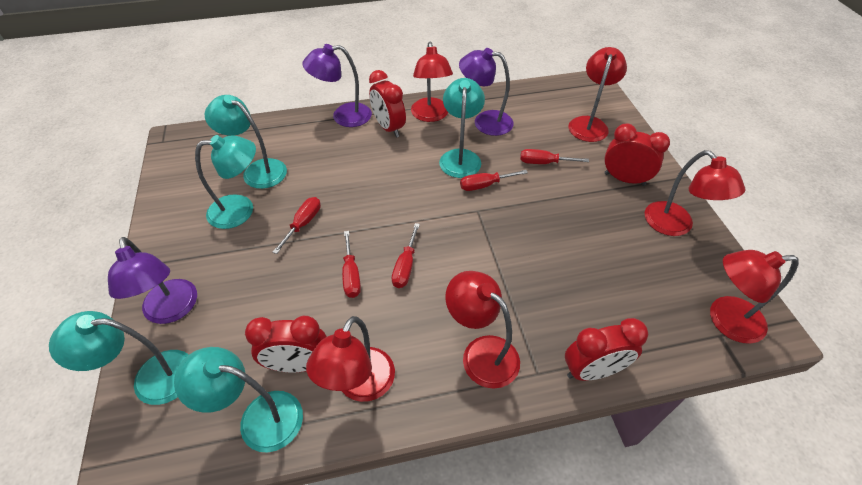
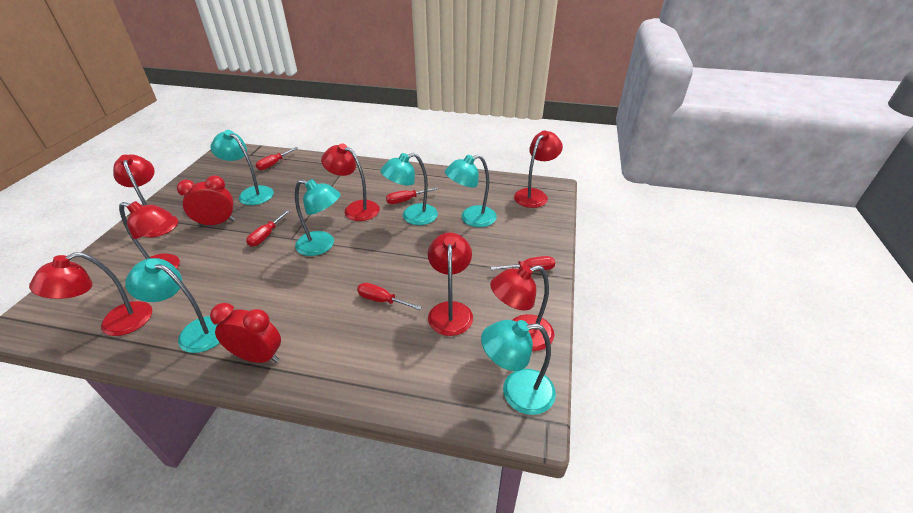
purple lamp: [108,237,197,324] [302,44,372,127] [459,48,514,136] = 3 -> none = 0
red clock: [245,316,327,373] [369,70,406,137] [565,318,648,381] [604,123,670,186] = 4 -> [177,176,235,227] [210,303,281,363] = 2
red lamp: [306,316,395,402] [411,42,453,122] [445,271,520,389] [568,47,627,142] [645,150,746,236] [710,250,799,344] = 6 -> [29,252,152,336] [113,154,178,237] [119,201,180,269] [321,143,380,221] [428,232,473,336] [490,265,554,351] [514,130,563,208] = 7
turquoise lamp: [49,311,189,405] [174,347,303,453] [195,135,256,229] [205,95,287,189] [439,78,485,178] = 5 -> [125,258,219,353] [210,130,274,205] [295,179,340,256] [380,153,438,225] [445,155,497,227] [481,320,556,415] = 6

